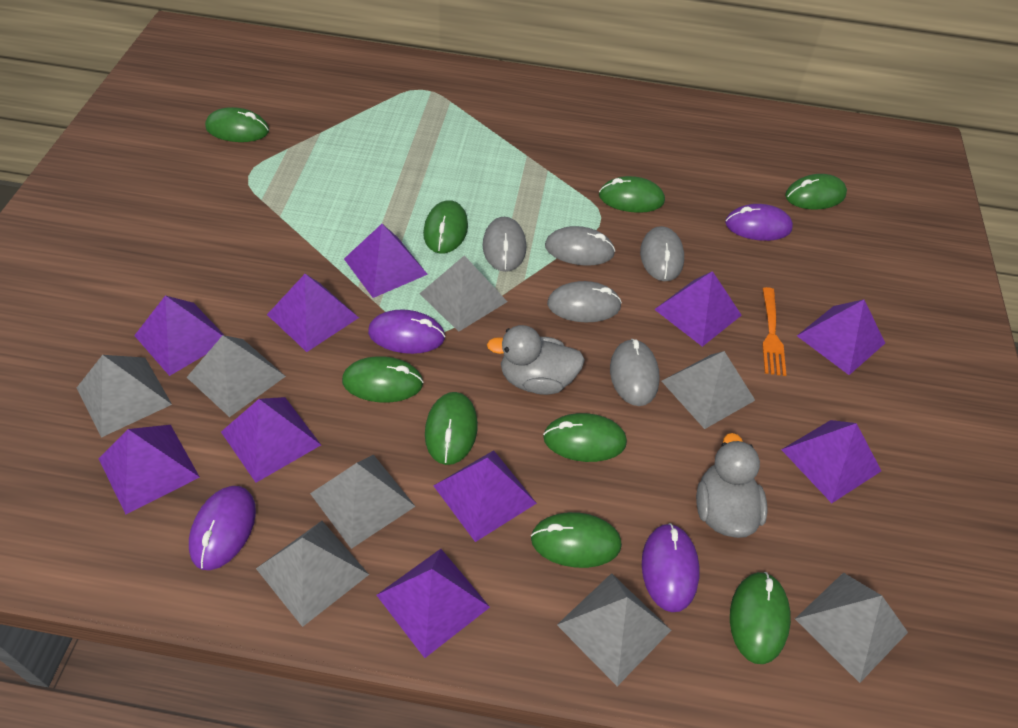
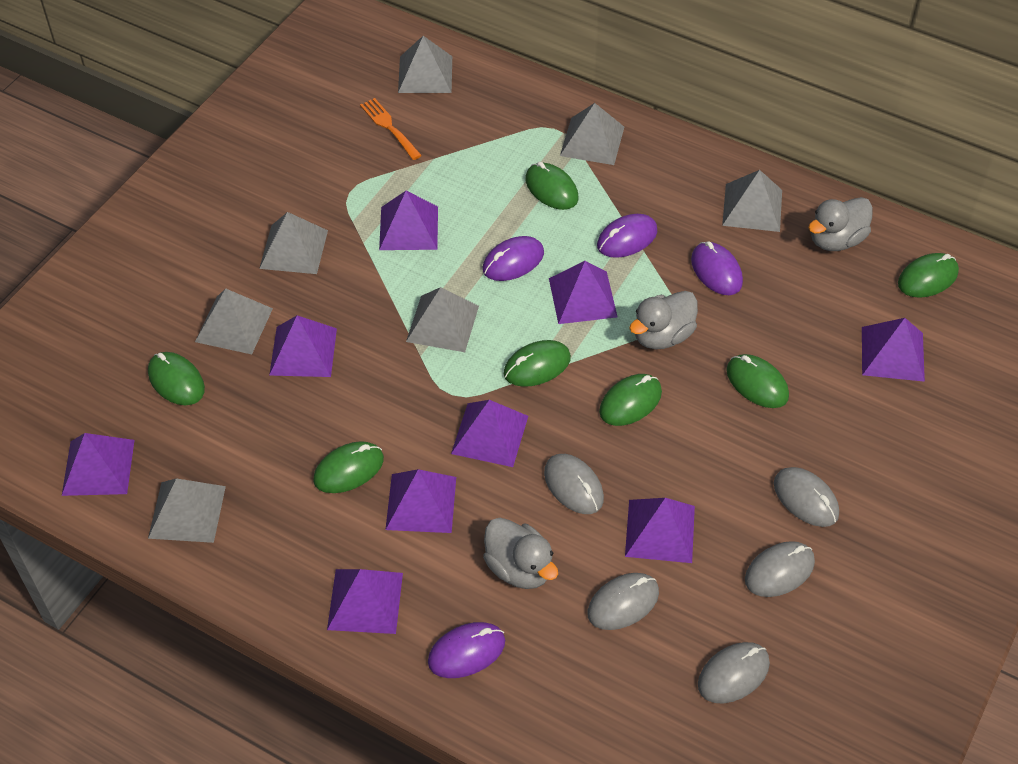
green mouse: [205,107,269,142] [342,356,423,402] [423,200,468,254] [425,392,478,465] [531,512,622,568] [543,413,627,462] [599,176,665,213] [730,572,791,664] [785,174,847,210] = 9 -> [148,352,205,405] [313,441,384,493] [504,340,571,387] [525,162,579,210] [599,374,662,426] [726,354,789,408] [898,253,959,298] = 7
grey duck: [487,325,585,395] [696,433,768,538] = 2 -> [483,518,558,589] [629,291,698,349] [808,197,873,251] = 3
grey pyramid: [77,355,172,438] [187,335,286,417] [256,521,369,627] [310,455,416,549] [419,255,508,332] [557,573,671,686] [661,351,755,429] [795,573,908,683] = 8 -> [148,478,226,543] [195,288,273,354] [259,212,328,274] [398,36,452,93] [406,287,479,352] [560,103,624,165] [722,170,782,232] = 7
purple pyramid: [99,425,200,514] [134,296,225,376] [221,397,321,483] [267,274,359,352] [344,224,428,298] [377,549,490,658] [433,450,537,542] [654,271,742,347] [781,420,881,503] [797,299,885,375] = 10 -> [62,433,135,496] [269,315,337,377] [327,569,403,634] [379,191,438,250] [385,469,456,533] [451,400,528,467] [549,261,618,324] [625,498,695,563] [862,318,925,382] = 9

